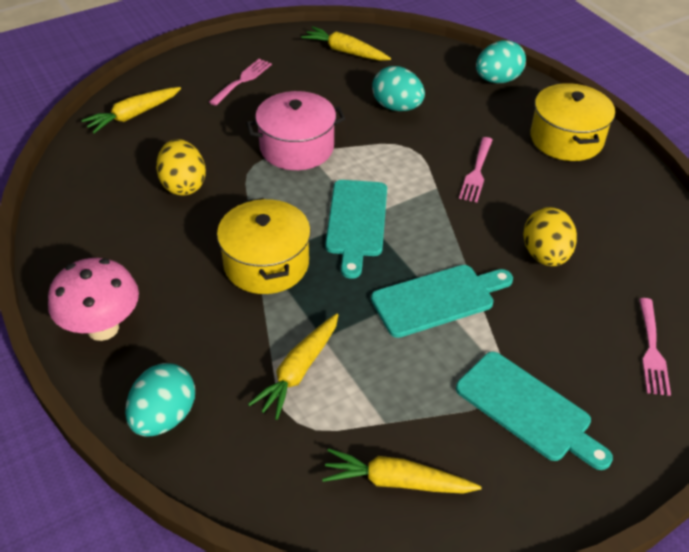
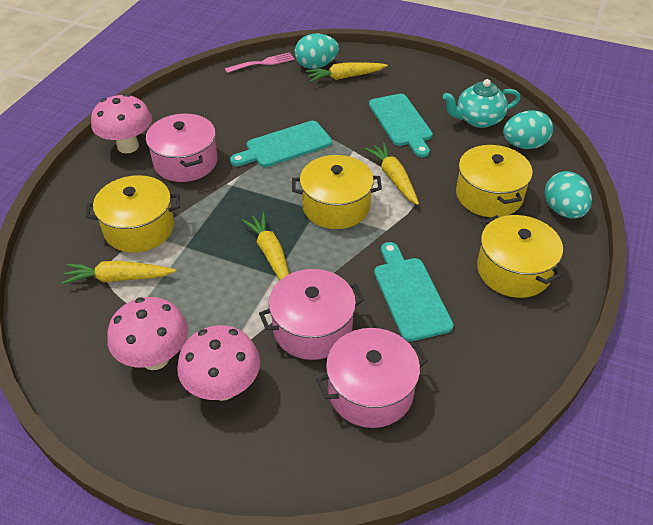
pink fork: [209,59,272,106] [459,137,493,202] [639,298,671,396] = 3 -> [225,52,295,73] = 1
pink mushroom: [48,258,139,341] = 1 -> [91,94,152,153] [107,297,188,370] [177,325,260,401] = 3
pink pot: [246,91,345,170] = 1 -> [146,114,218,182] [259,269,365,360] [316,328,428,428] = 3
turquoise teapot: none = 0 -> [443,79,520,128] = 1
yellow egg: [156,139,206,196] [523,207,577,266] = 2 -> none = 0
yellow pot: [217,198,311,294] [530,83,615,161] = 2 -> [86,175,180,253] [292,155,382,229] [456,144,533,217] [477,215,563,298] = 4

